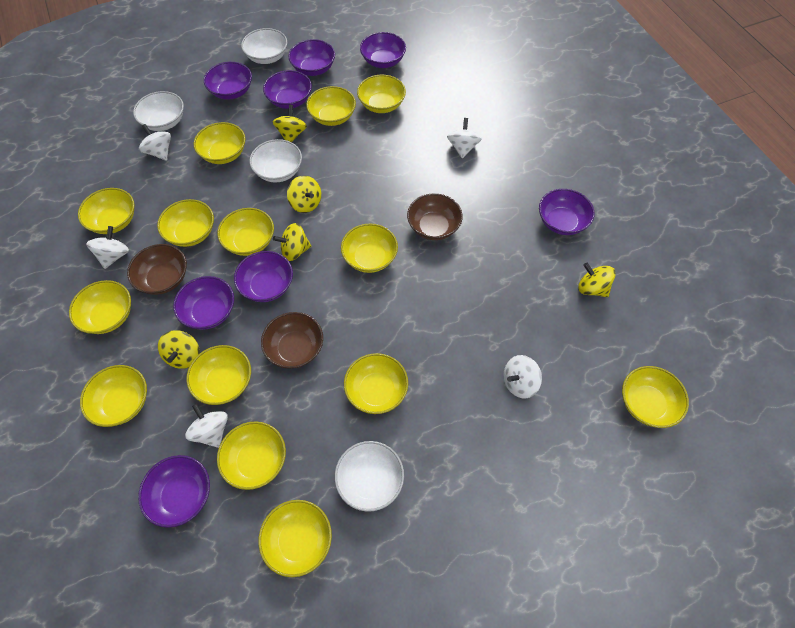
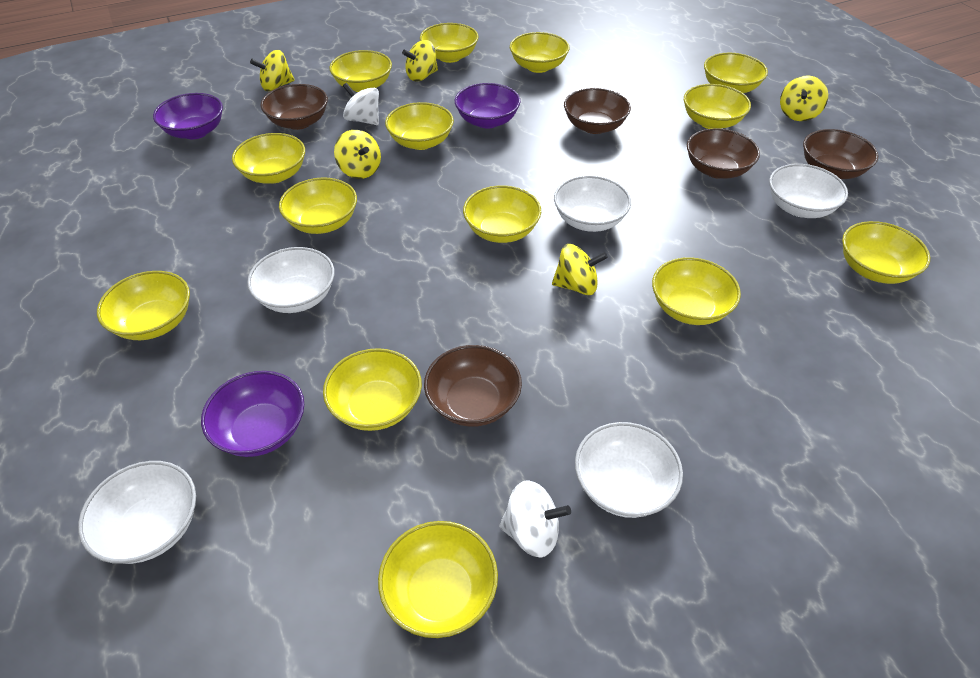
brown bowl: [127,244,187,295] [261,312,323,369] [407,193,463,240] = 3 -> [261,84,328,130] [424,345,522,427] [564,88,631,134] [687,128,760,179] [803,129,878,179] = 5
purple bowl: [138,455,210,528] [173,276,234,330] [204,62,252,100] [234,251,293,302] [263,70,312,109] [289,39,335,76] [360,32,406,68] [539,189,595,235] = 8 -> [153,93,223,139] [201,371,304,457] [455,83,521,129] = 3
white bowl: [133,91,184,131] [241,28,287,64] [250,139,302,182] [335,441,404,512] = 4 -> [78,461,196,564] [247,247,335,313] [554,176,631,232] [575,422,683,518] [769,164,848,218] = 5
white spinning top: [86,226,129,269] [139,124,171,161] [185,404,228,448] [447,118,482,159] [503,355,542,398] = 5 -> [343,83,379,125] [499,480,571,557] = 2

